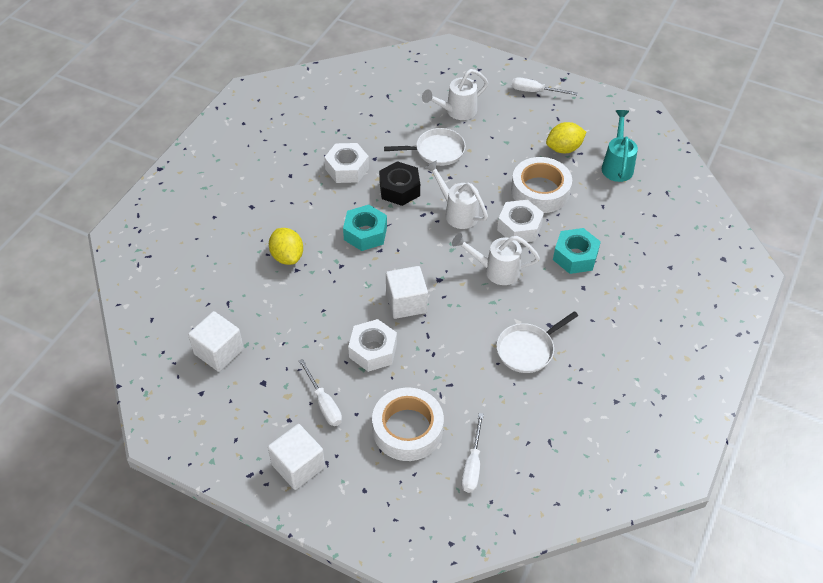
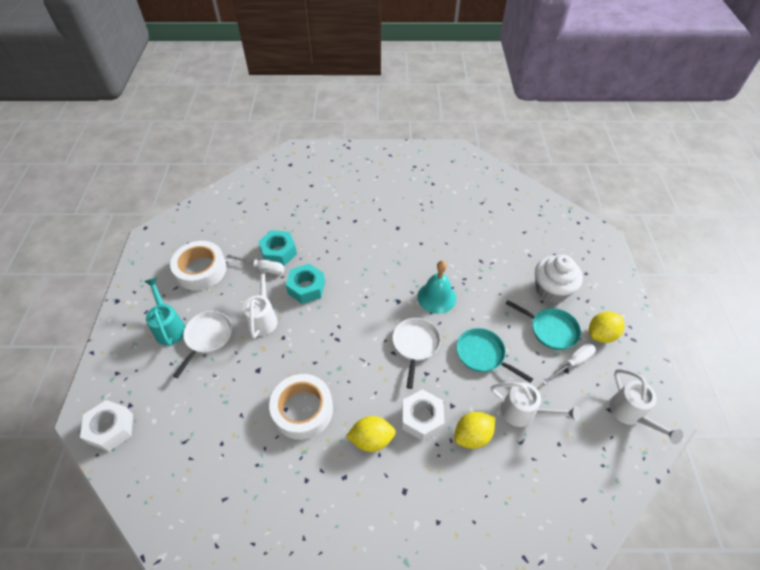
black nut: [379,161,420,206] = 1 -> none = 0
turquoise bell: none = 0 -> [418,261,456,314] = 1
turquoise pan: none = 0 -> [456,328,533,383] [505,300,581,350] = 2
white cube: [188,311,244,372] [268,424,325,490] [386,266,428,319] = 3 -> none = 0
white cupcake: none = 0 -> [535,255,583,303] = 1
white nut: [324,143,369,183] [348,319,397,372] [497,200,544,243] = 3 -> [80,400,133,452] [402,389,445,441] = 2
white screwdriver: [299,359,342,426] [461,413,484,493] [512,77,578,95] = 3 -> [227,255,285,275] [542,343,596,385] = 2
yellow lemon: [269,228,303,265] [546,122,586,153] = 2 -> [346,416,396,452] [454,412,495,449] [589,312,625,343] = 3

